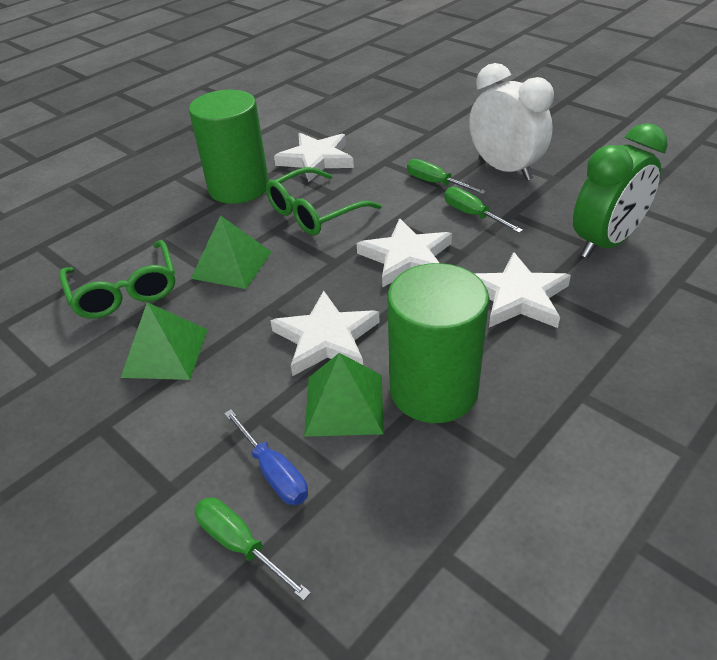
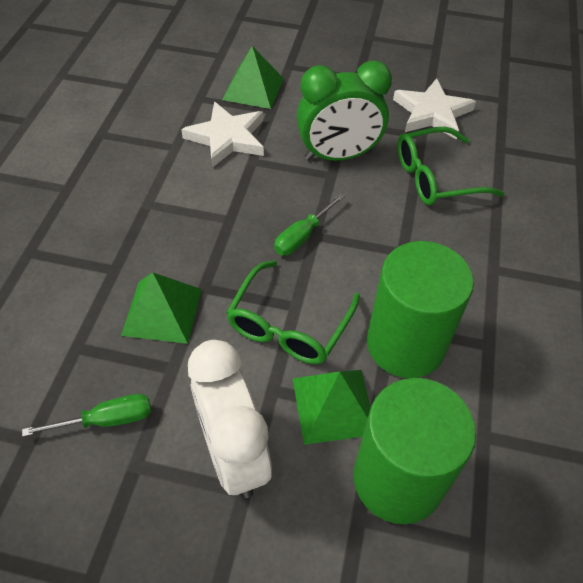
blue screwdriver: [224,409,308,505] = 1 -> none = 0
green screwdriver: [195,497,311,601] [407,159,486,194] [444,187,523,233] = 3 -> [22,394,151,437] [274,193,345,255] = 2
white star: [270,291,380,376] [274,133,354,182] [357,218,452,288] [474,252,571,328] = 4 -> [181,102,264,168] [393,78,476,139] = 2

